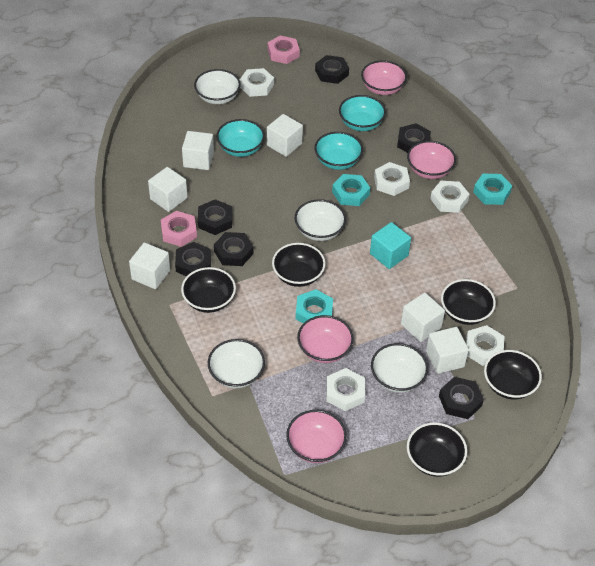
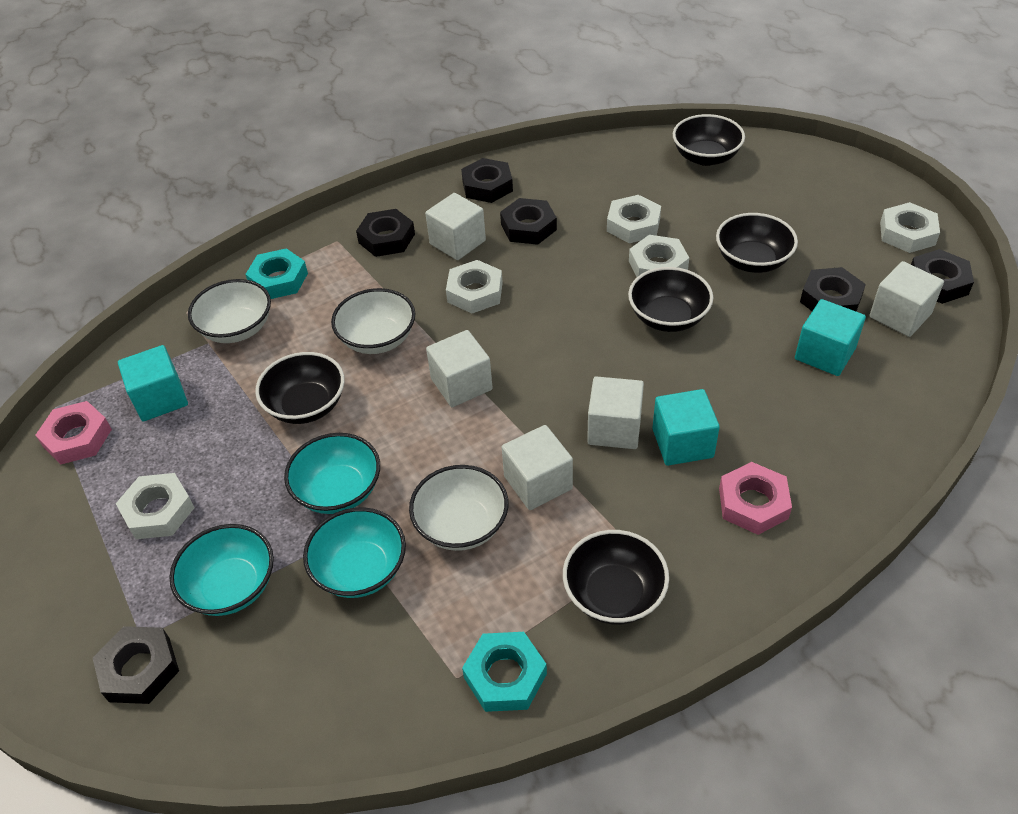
pink bowl: [286,410,347,463] [297,315,354,363] [361,60,407,95] [407,141,456,179] = 4 -> none = 0
turquoise cube: [370,222,411,269] = 1 -> [118,345,188,422] [652,389,720,466] [795,299,866,376] = 3
turquoise nut: [296,289,333,323] [332,174,370,206] [473,174,512,205] = 3 -> [245,248,308,299] [462,632,547,712] = 2
white bowl: [194,69,241,104] [208,339,265,388] [295,199,346,241] [371,343,428,393] = 4 -> [188,279,271,343] [331,288,415,354] [409,465,509,551] = 3
white cube: [129,243,170,289] [148,167,188,212] [182,131,214,170] [267,114,303,157] [401,293,445,342] [426,327,469,374] = 6 -> [425,193,486,260] [426,330,493,407] [502,425,573,510] [587,376,644,449] [869,261,944,337] = 5

